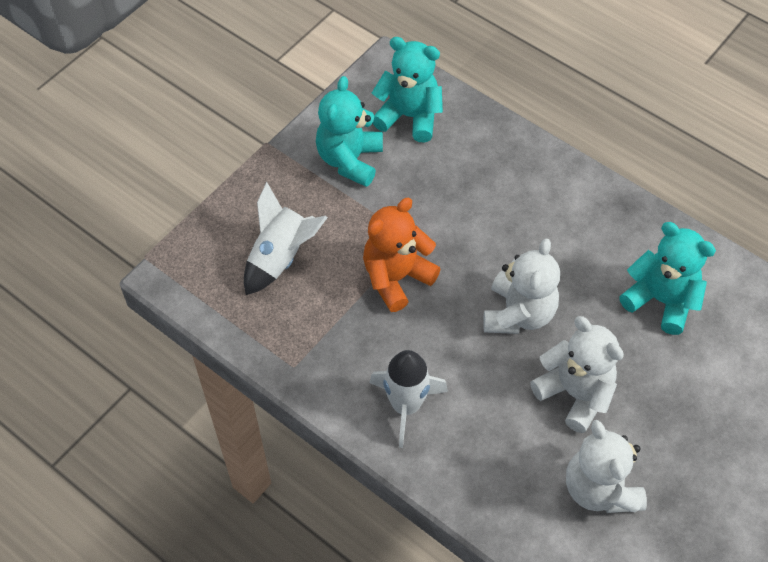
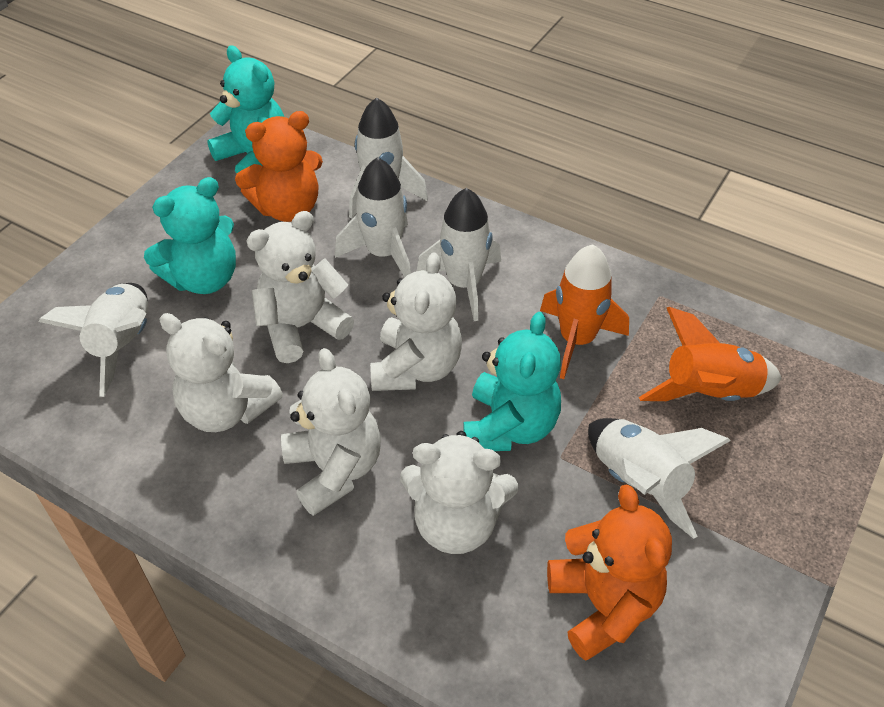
orange rocket: none = 0 -> [540,245,629,379] [639,307,782,401] = 2
orange teddy bear: [363,198,440,312] = 1 -> [235,111,323,222] [547,485,672,661] = 2
white rocket: [244,182,328,295] [369,350,448,448] = 2 -> [38,283,148,397] [335,157,411,278] [349,97,428,219] [417,188,501,321] [588,418,731,539] = 5
white teddy bear: [483,238,560,334] [530,316,624,433] [566,420,647,513] = 3 -> [159,313,283,432] [246,211,354,363] [281,348,381,516] [370,252,462,391] [400,431,518,554] = 5

